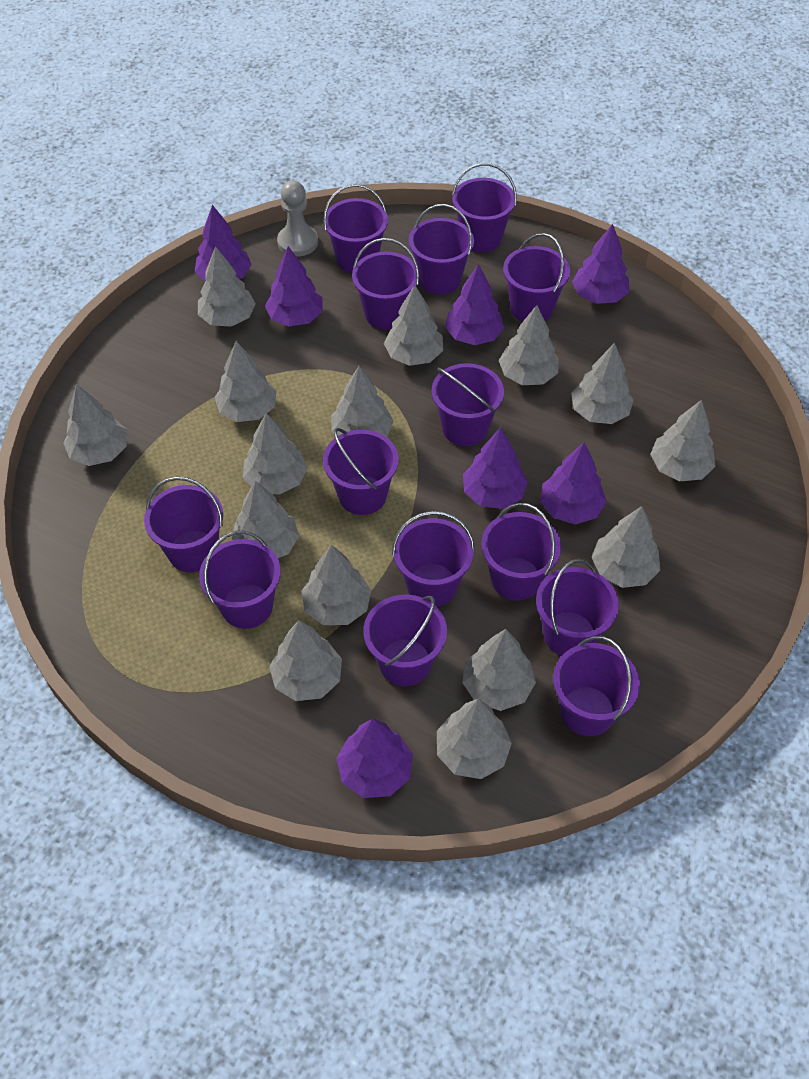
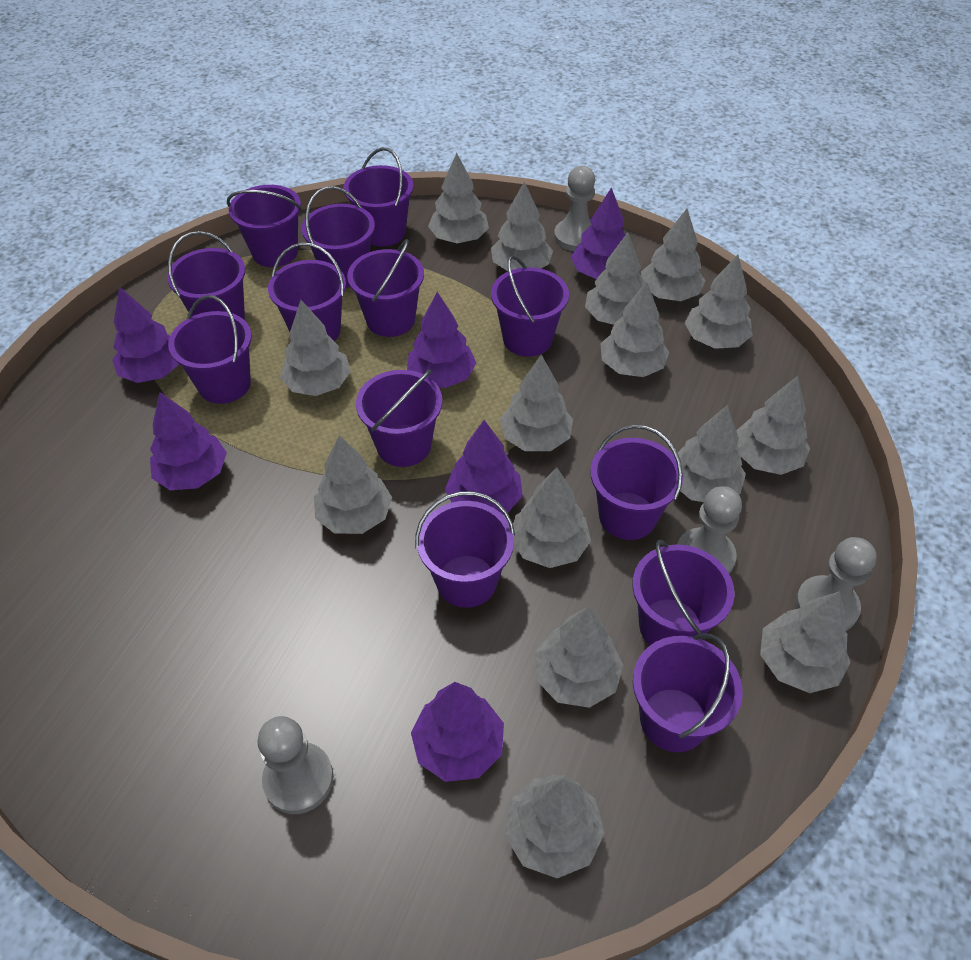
grey pawn: [277,181,318,256] = 1 -> [257,716,334,814] [554,166,595,251] [677,486,742,574] [795,537,877,631] = 4
purple bucket: [144,477,223,572] [199,531,281,629] [323,184,388,273] [323,428,399,515] [352,238,419,330] [363,595,447,686] [392,511,475,607] [409,204,474,295] [431,363,504,446] [452,163,517,252] [481,503,561,601] [503,233,570,322] [536,559,619,656] [553,636,640,736] = 14 -> [167,231,245,319] [168,295,252,404] [227,185,302,267] [268,242,346,341] [302,186,375,288] [344,148,413,246] [347,239,424,337] [356,369,443,467] [415,491,515,608] [491,255,569,357] [590,424,683,540] [632,540,735,645] [633,633,743,752] = 13
purple tree: [195,205,252,281] [265,246,323,327] [336,719,413,798] [445,264,504,345] [463,427,528,509] [540,442,607,525] [572,224,629,304] = 7 -> [112,287,179,383] [150,392,227,490] [407,292,476,388] [411,682,504,782] [445,420,523,515] [571,187,625,279] = 6

